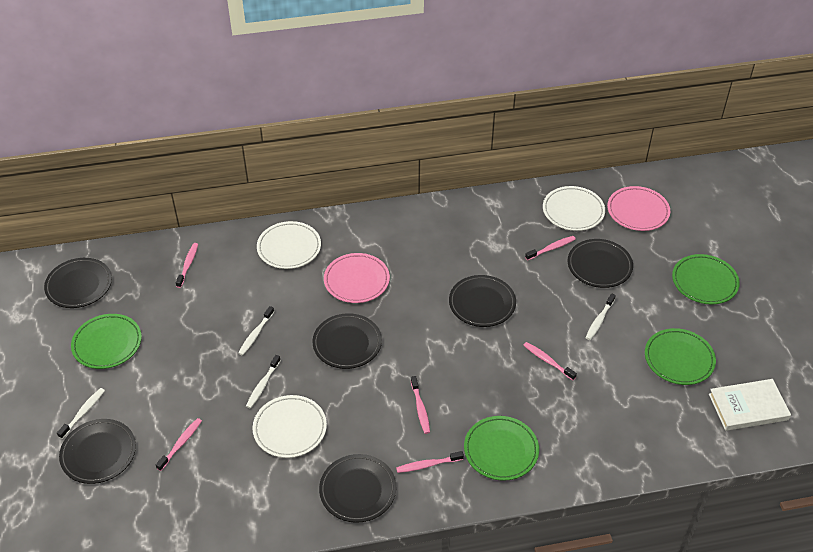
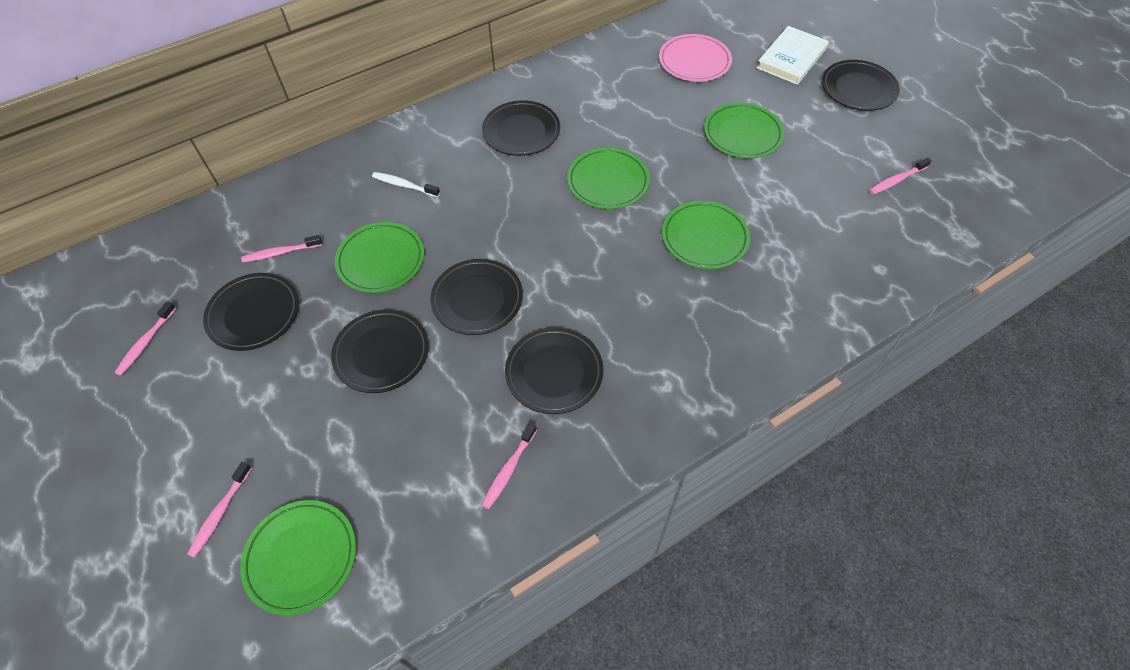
green plate: [71,314,142,369] [464,416,539,481] [645,328,716,385] [672,254,740,305] = 4 -> [240,500,356,616] [335,222,424,293] [567,148,650,209] [662,201,750,269] [704,103,784,159] = 5
pink plate: [324,253,390,303] [607,186,670,231] = 2 -> [659,34,732,82] = 1
pink toothbrush: [156,418,202,471] [176,243,198,288] [396,451,464,473] [411,376,430,434] [523,342,577,380] [525,236,576,260] = 6 -> [114,301,176,376] [187,462,252,558] [241,235,322,263] [482,423,537,509] [869,157,931,194] = 5
white plate: [253,395,327,458] [257,221,321,269] [543,186,605,231] = 3 -> none = 0
white toothbrush: [57,388,105,439] [238,306,274,356] [246,355,281,409] [586,293,616,340] = 4 -> [372,172,440,197] = 1

